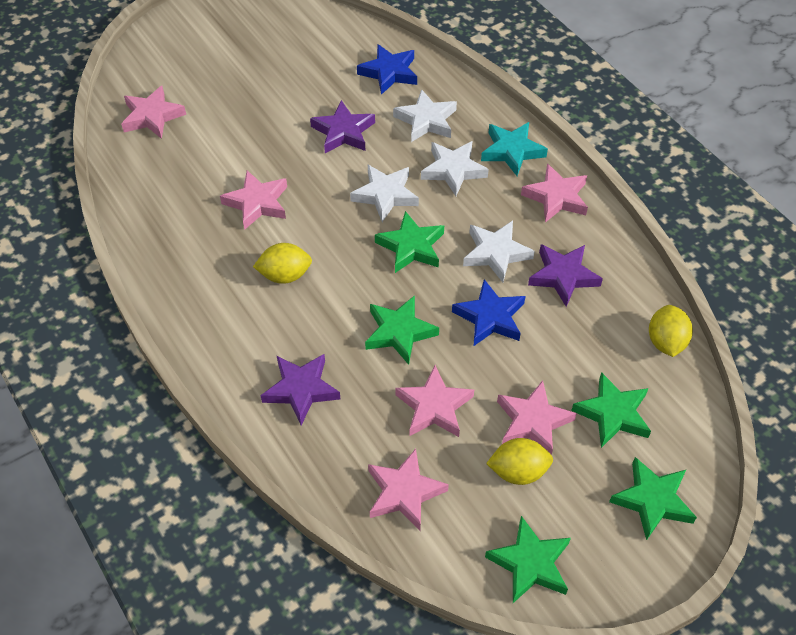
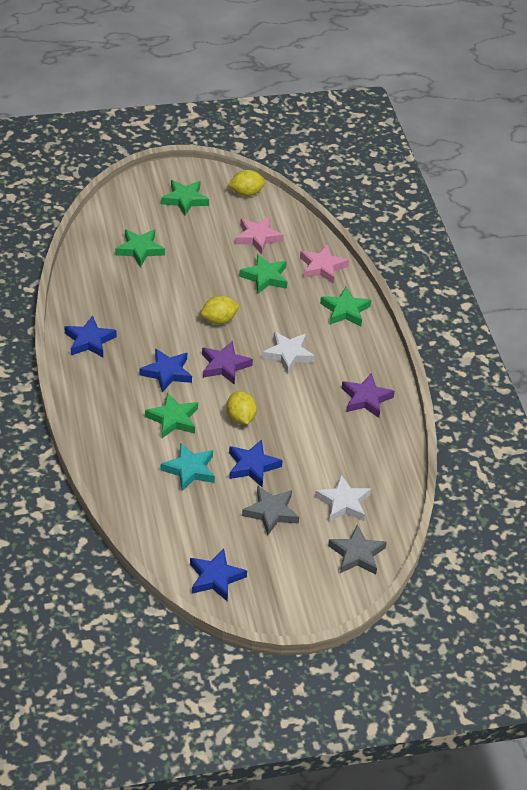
blue star: [357,44,417,95] [452,279,526,346] = 2 -> [64,316,117,357] [140,348,192,392] [190,548,247,601] [229,439,283,487] = 4
grey star: none = 0 -> [242,486,299,535] [328,525,387,575] = 2
pink star: [121,86,186,139] [220,171,287,230] [368,449,449,530] [395,365,474,437] [497,380,577,455] [521,164,588,223] = 6 -> [235,217,284,254] [300,245,349,284] = 2
purple star: [260,354,340,425] [310,100,375,153] [528,244,603,307] = 3 -> [202,341,253,385] [342,373,395,418] = 2
white star: [350,165,419,222] [393,89,457,142] [421,141,489,196] [463,221,535,282] = 4 -> [262,331,315,374] [315,475,371,522] = 2

